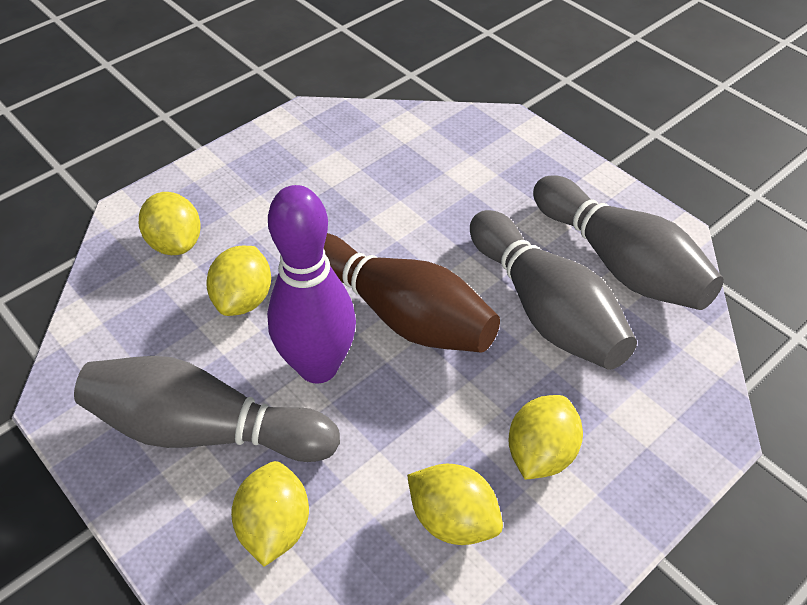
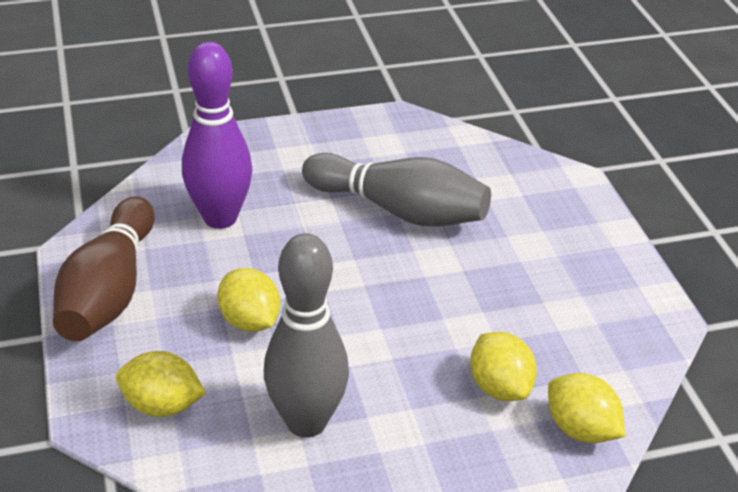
grey bowling pin: [74,356,340,462] [470,210,637,370] [533,176,724,310] = 3 -> [264,233,349,438] [302,153,491,227] = 2
yellow lemon: [139,192,201,255] [206,246,271,316] [231,461,309,567] [407,464,503,545] [508,395,583,480] = 5 -> [116,351,206,417] [217,268,281,332] [470,332,537,401] [548,373,625,443] = 4

